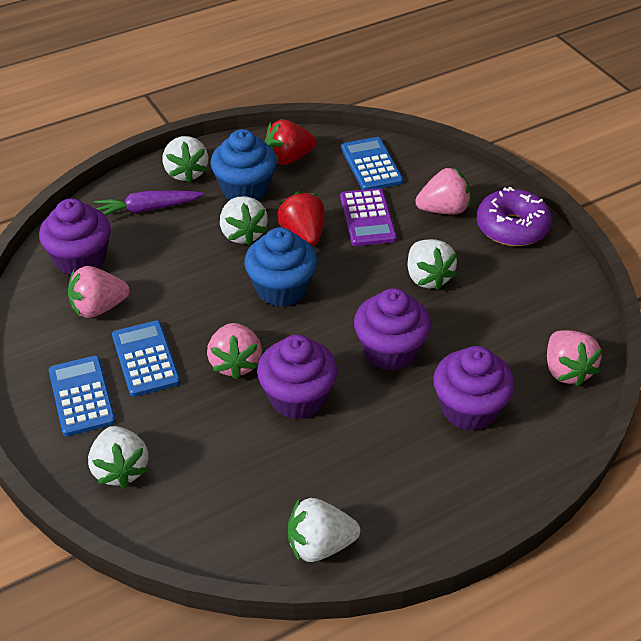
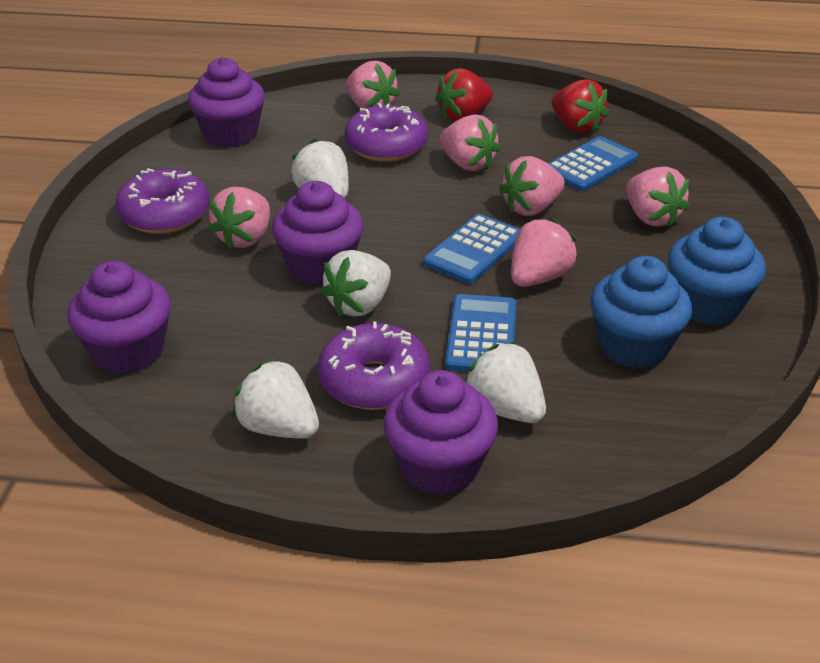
pink strawberry: [68,266,130,318] [207,323,262,380] [415,167,471,214] [547,330,602,386] = 4 -> [208,187,270,250] [346,61,400,109] [439,114,501,171] [499,156,565,216] [511,218,578,287] [626,166,689,227] = 6
purple calculator: [340,188,397,246] = 1 -> none = 0
purple carrot: [94,191,204,215] = 1 -> none = 0
purple donut: [477,187,552,246] = 1 -> [115,168,210,234] [318,321,430,410] [344,103,428,162] = 3
white strawberry: [88,426,148,488] [162,136,208,183] [220,196,268,246] [288,498,360,562] [408,239,457,290] = 5 -> [233,358,319,438] [291,139,349,198] [320,250,391,317] [465,342,546,423] = 4

